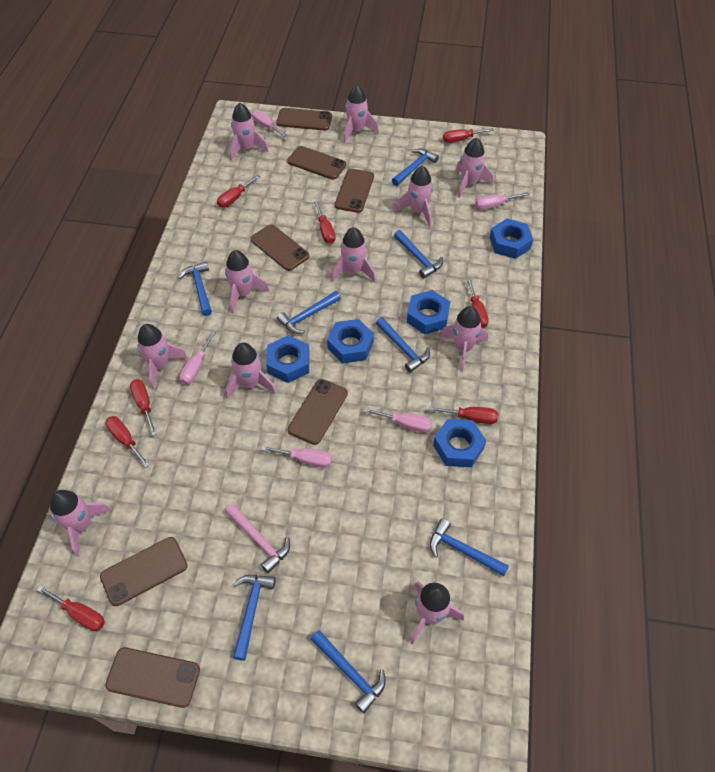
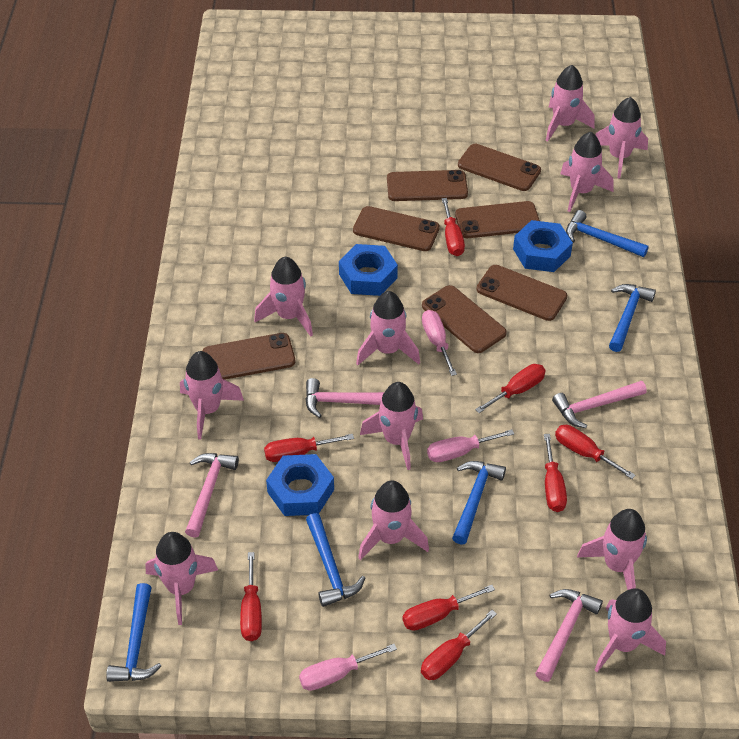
blue hammer: [178,262,212,316] [233,575,276,661] [277,291,341,334] [310,630,386,713] [376,317,430,373] [392,149,439,186] [394,230,443,278] [430,518,509,576] = 8 -> [106,583,161,682] [306,513,365,607] [452,461,506,545] [566,210,649,257] [609,284,656,352] = 5
blue nut: [266,335,310,383] [327,319,374,363] [407,290,450,334] [433,419,486,467] [490,219,533,259] = 5 -> [266,454,334,516] [339,244,398,296] [513,220,573,272] = 3
pink hammer: [225,503,290,573] = 1 -> [185,453,239,538] [305,378,384,418] [535,589,603,682] [552,381,647,428] = 4
pink screwdriver: [180,332,216,384] [251,110,289,138] [261,446,332,468] [364,408,432,433] [475,192,530,210] = 5 -> [299,644,397,691] [422,310,457,376] [427,429,514,462] = 3

